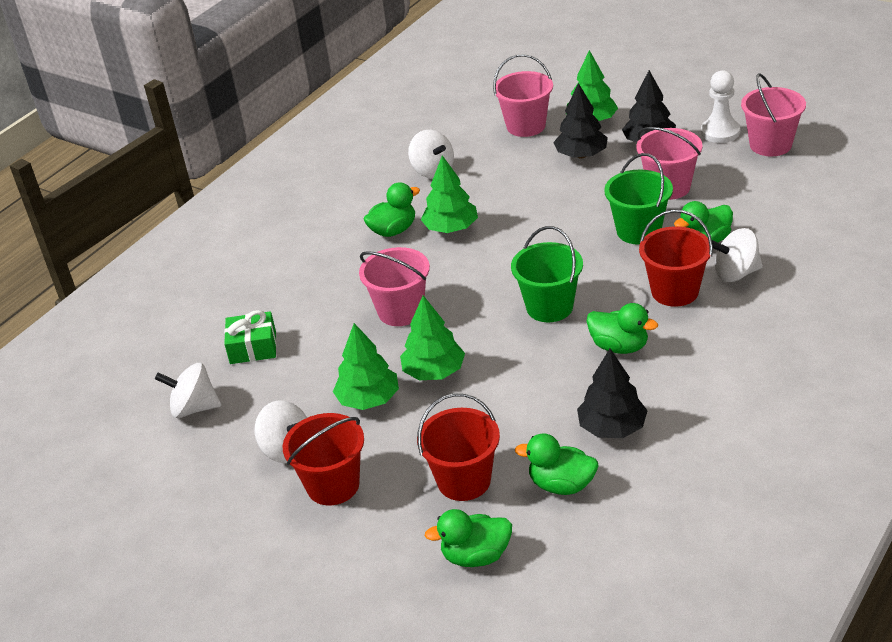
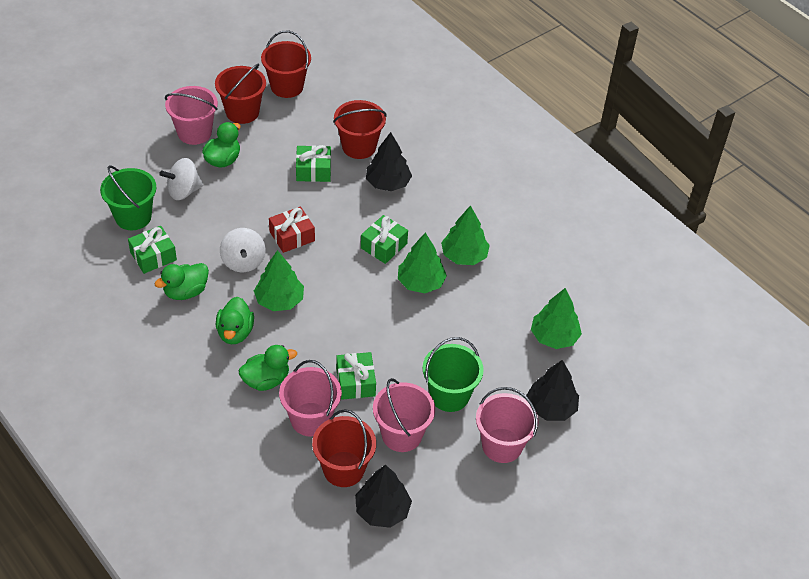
green duck: [363,182,420,237] [425,509,512,567] [515,434,598,495] [586,303,658,354] [674,201,733,243] = 5 -> [154,263,209,300] [202,122,241,167] [216,297,254,344] [239,345,297,391] = 4
green gift: [224,310,276,364] = 1 -> [128,226,177,274] [296,145,331,182] [336,352,376,400] [361,215,408,264] = 4
red bucket: [283,413,364,505] [417,393,500,501] [639,210,713,307] = 3 -> [215,63,266,124] [261,31,311,98] [312,409,376,487] [333,100,387,159] = 4
red gift: none = 0 -> [269,207,315,253] = 1
white pawn: [701,70,740,143] = 1 -> none = 0
white spinning top: [155,363,221,418] [255,400,307,463] [408,130,454,179] [712,228,763,282] = 4 -> [159,158,203,200] [220,228,265,272] = 2

